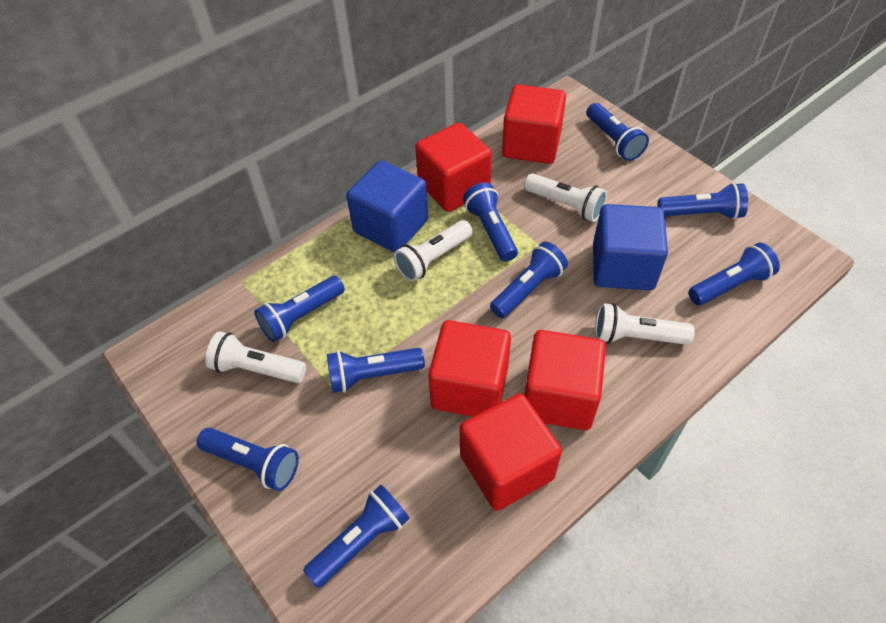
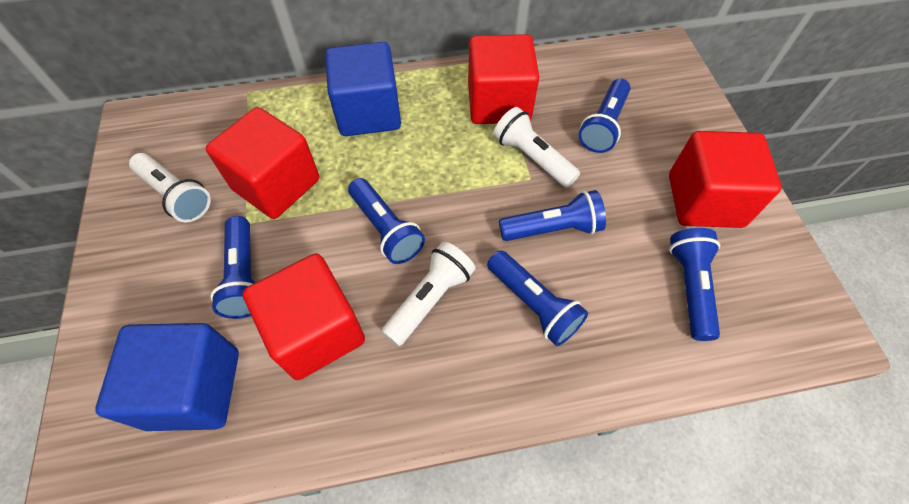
blue flashlight: [197,428,299,491] [254,276,344,342] [303,485,410,588] [327,348,425,393] [463,182,518,262] [490,242,568,318] [587,103,649,161] [657,183,748,220] [688,243,780,306] = 9 -> [210,216,255,319] [348,178,425,264] [487,250,588,346] [499,190,606,241] [579,79,630,153] [669,228,720,341] = 6
red cube: [415,122,492,212] [428,320,511,417] [460,394,562,511] [502,84,566,164] [524,330,606,430] = 5 -> [206,107,319,219] [243,253,365,380] [468,34,539,124] [669,131,782,228] = 4
white flashlight: [206,331,306,383] [393,220,473,282] [524,173,607,222] [595,303,695,345] = 4 -> [129,153,211,222] [381,242,475,346] [493,107,580,188] = 3

